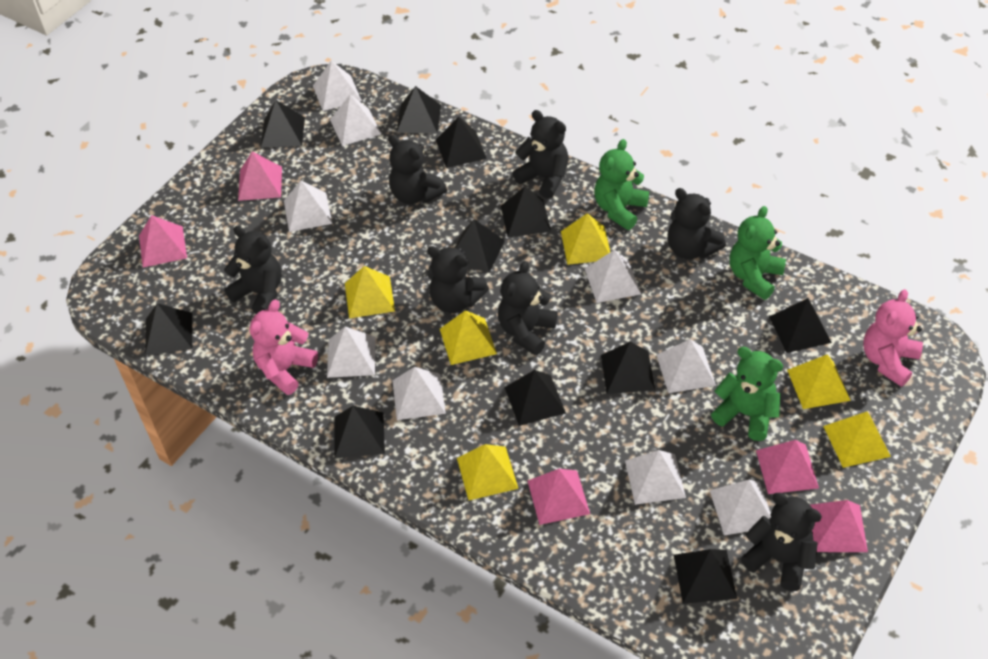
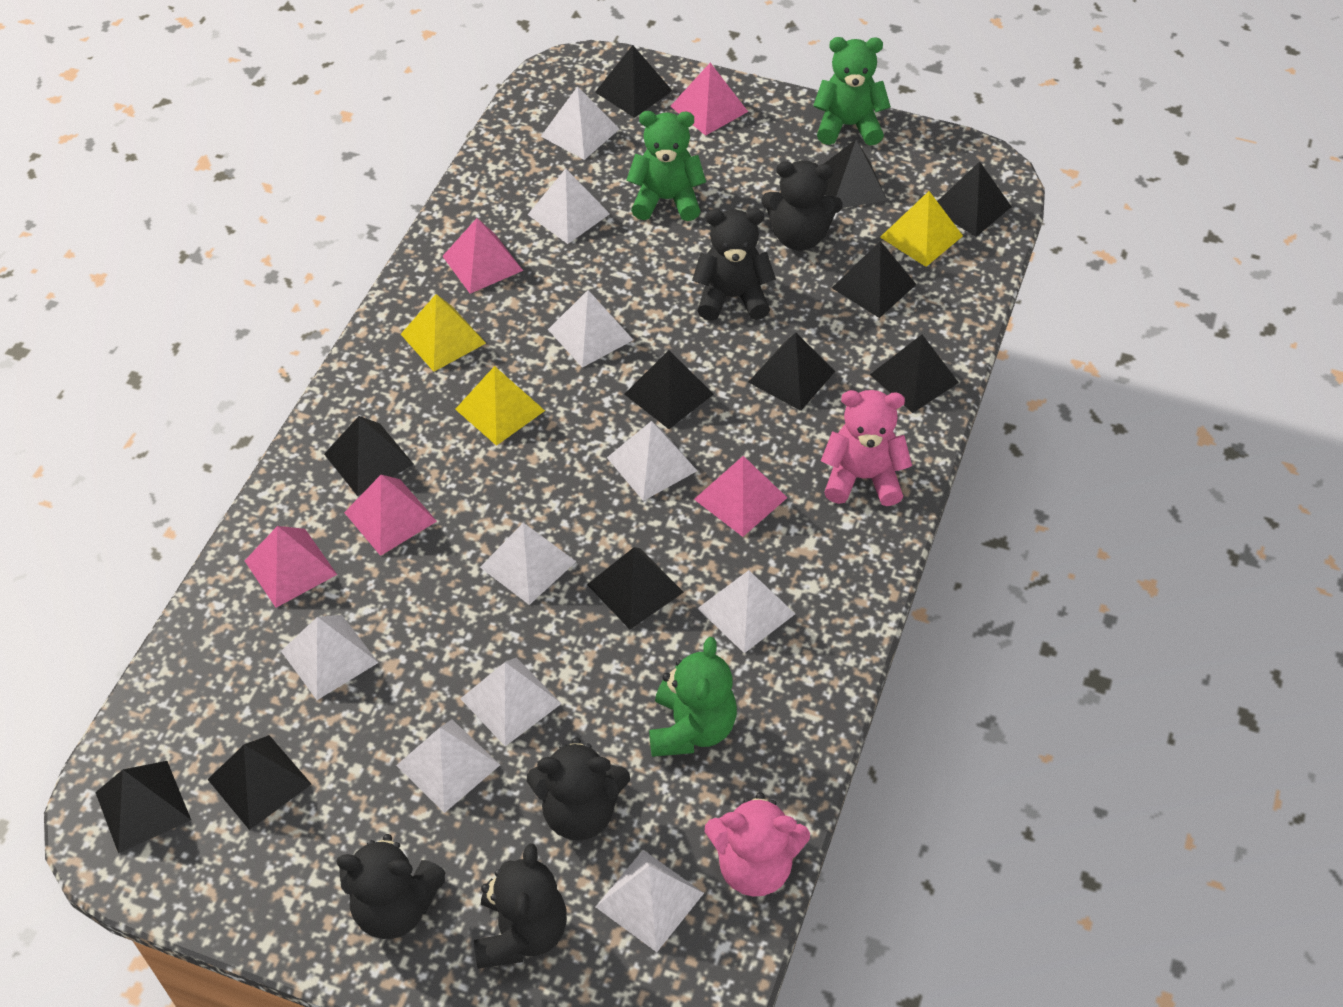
black teddy bear: [224,226,282,314] [388,135,447,204] [427,246,489,313] [498,261,557,355] [512,110,568,199] [667,188,726,259] [741,493,822,591] = 7 -> [336,834,446,939] [474,843,567,969] [527,737,630,841] [692,209,776,321] [761,160,843,251] = 5
white pyramid: [284,180,332,232] [313,61,362,111] [327,326,376,378] [330,94,381,146] [393,367,446,420] [585,250,641,303] [625,450,686,505] [657,339,716,393] [710,480,771,536] = 9 -> [281,615,378,700] [396,719,500,813] [460,657,562,746] [480,523,576,605] [528,169,610,244] [541,86,619,160] [548,290,633,368] [596,850,704,952] [607,421,697,501] [697,570,795,653] = 10
yellow pyramid: [345,266,395,318] [440,310,497,365] [457,444,518,500] [561,213,610,265] [787,354,851,409] [823,412,891,468] = 6 -> [401,294,486,372] [455,366,545,446] [880,191,963,267] = 3

